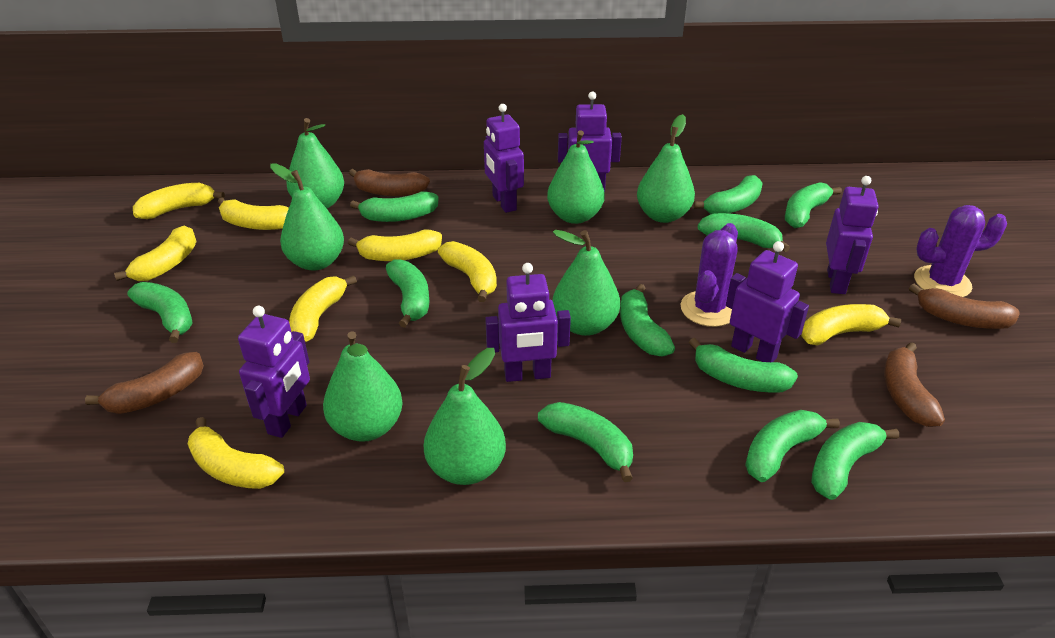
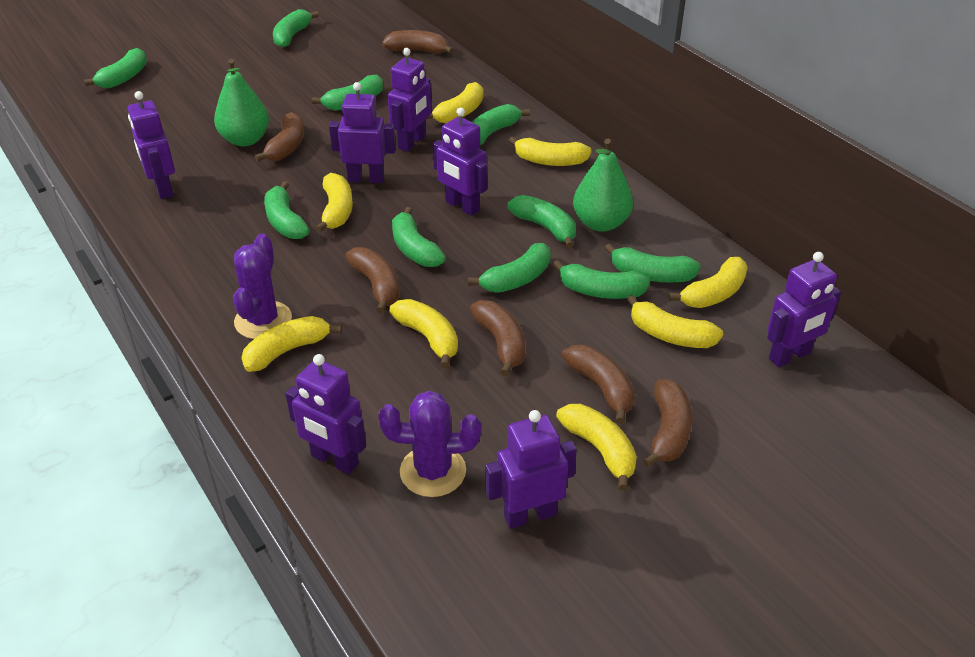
brown banana: [85,352,204,414] [349,169,430,197] [884,342,945,427] [909,284,1020,329] = 4 -> [255,112,304,162] [346,247,399,314] [382,30,454,54] [470,300,525,376] [562,345,635,424] [643,379,692,467] = 6
green banana: [127,282,193,343] [350,192,439,222] [386,259,429,328] [538,402,633,482] [620,284,675,357] [688,338,798,393] [693,175,763,214] [698,213,790,252] [745,410,840,482] [785,182,842,228] [811,422,899,500] = 11 -> [84,48,147,88] [264,181,310,239] [273,9,319,48] [312,75,383,111] [392,207,446,267] [468,243,551,293] [472,104,530,145] [508,195,576,248] [552,260,650,299] [604,244,701,282] = 10
green pear: [270,163,344,271] [286,118,344,208] [323,331,403,442] [424,348,506,485] [547,130,605,224] [553,230,620,336] [637,114,695,223] = 7 -> [214,59,269,146] [573,139,633,232] = 2
purple robot: [238,306,310,438] [484,104,524,213] [485,263,571,382] [558,92,622,192] [726,241,809,362] [826,176,878,294] = 6 -> [128,91,175,199] [285,354,366,474] [329,82,396,183] [388,48,431,152] [433,108,487,216] [485,410,577,529] [767,252,841,367] = 7

